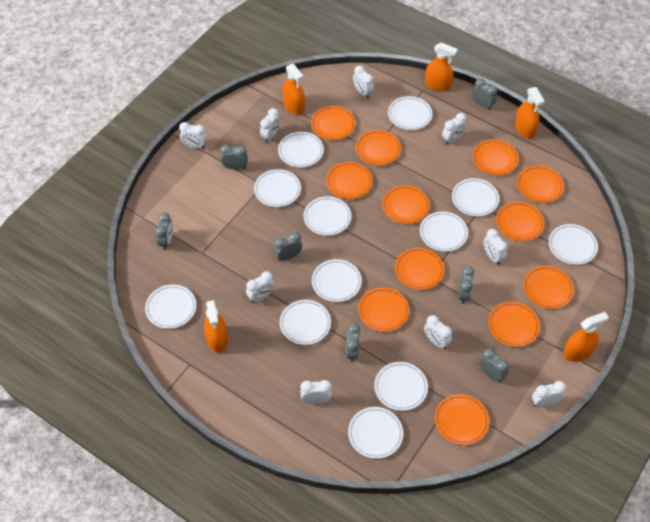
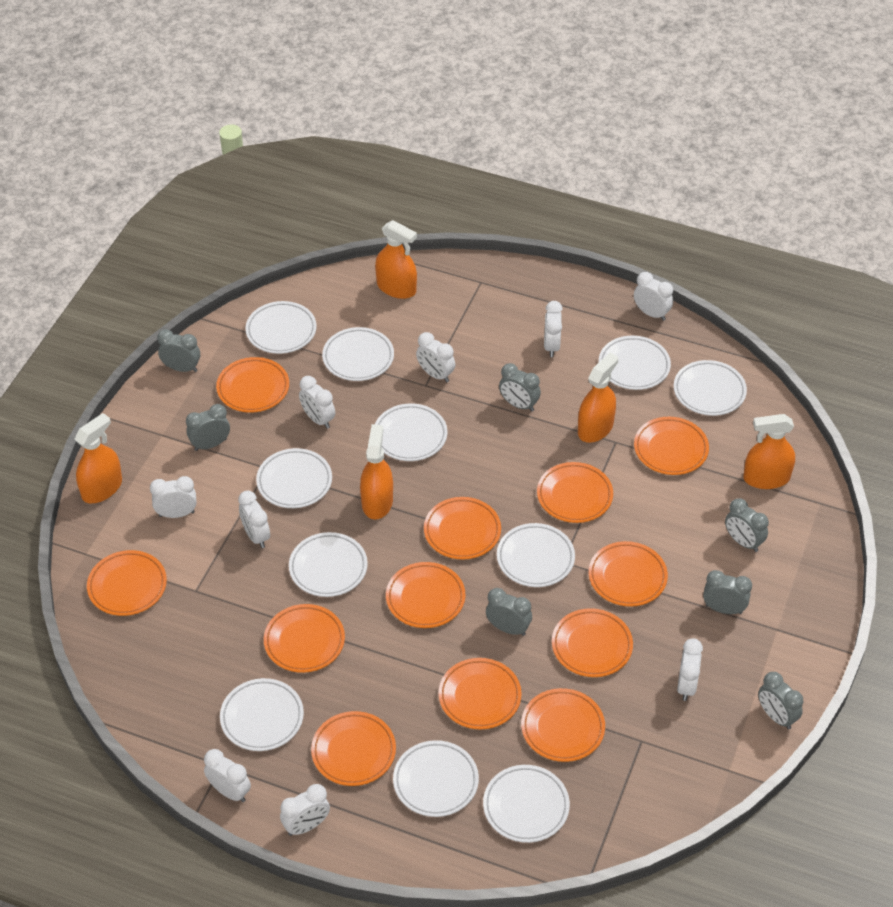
white plate: [145,285,196,329] [254,169,301,207] [278,132,324,167] [280,300,331,345] [304,196,351,236] [312,259,362,302] [348,407,403,459] [374,362,428,411] [388,96,432,130] [420,212,468,252] [452,178,499,216] [549,224,598,265] = 12 -> [220,678,304,751] [245,301,317,354] [256,448,332,508] [289,532,368,597] [322,327,394,381] [375,403,448,461] [393,740,479,817] [483,765,570,843] [497,523,575,587] [599,336,671,390] [674,360,747,416] = 11

